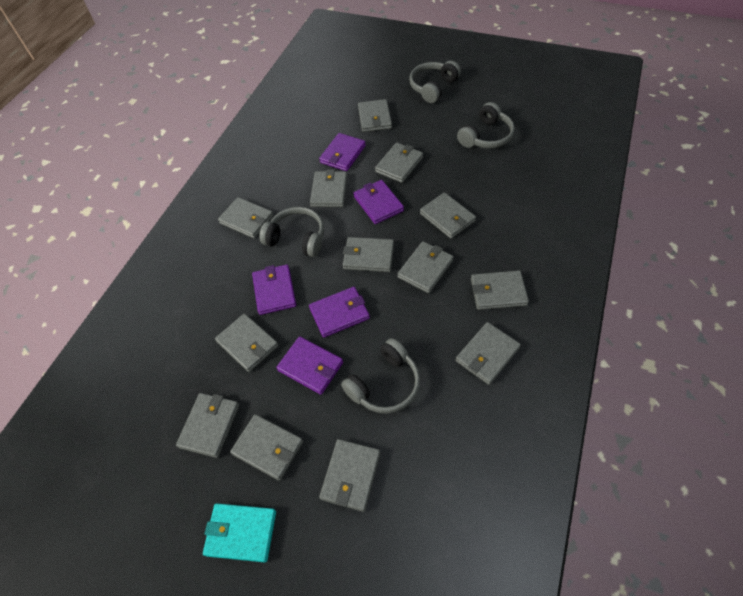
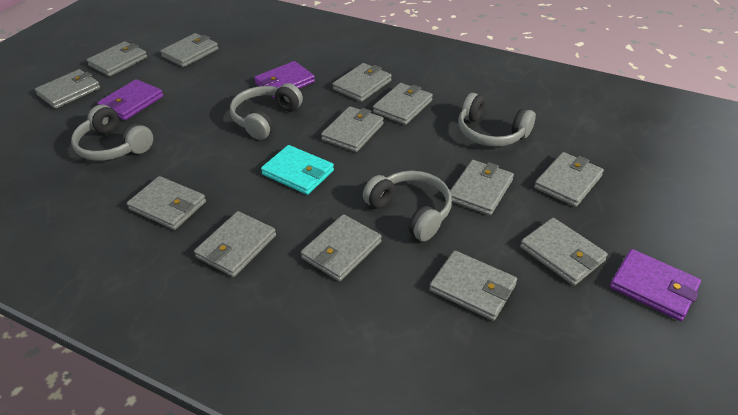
purple wallet: [252,264,296,315] [276,336,343,395] [309,287,370,338] [319,133,366,171] [353,180,404,224] = 5 -> [97,79,163,120] [254,61,315,99] [610,249,701,321] = 3

